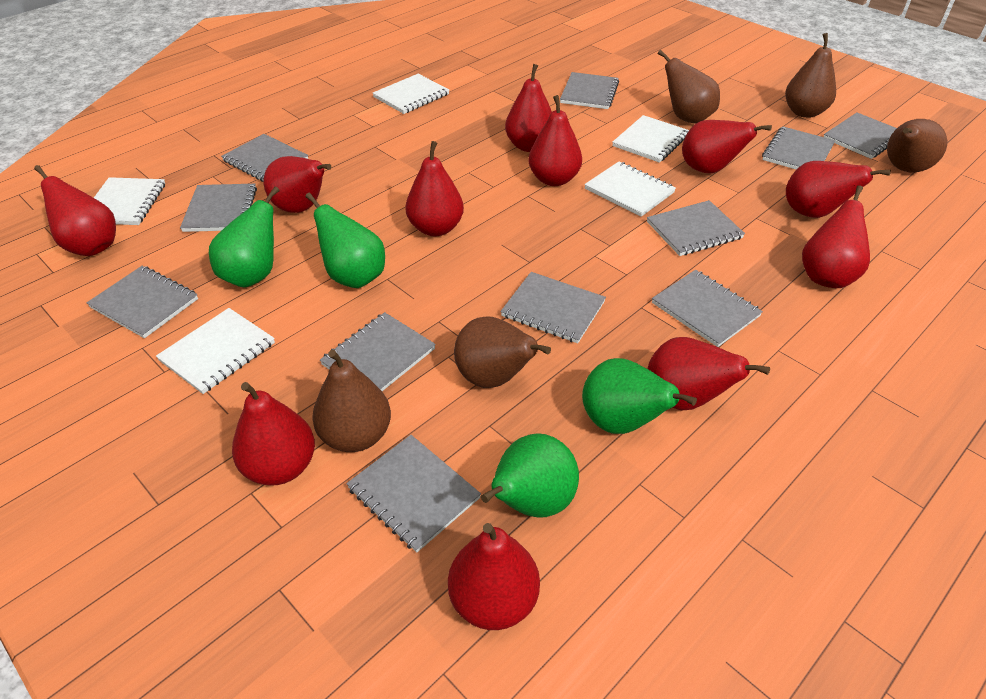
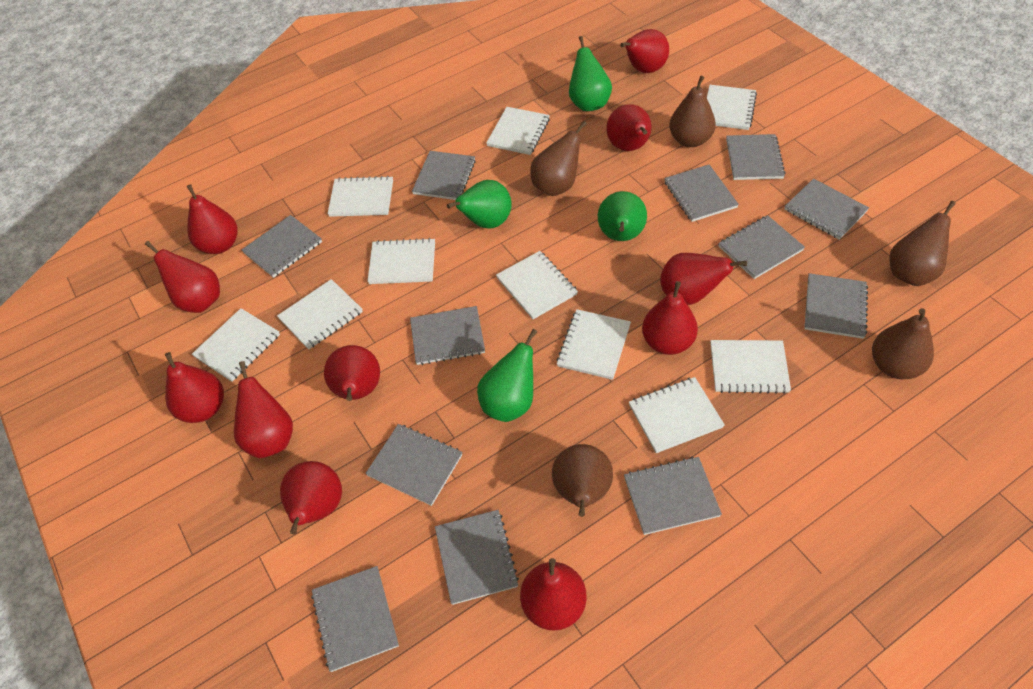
grey notebook: [86,266,198,338] [180,184,257,232] [221,134,308,182] [320,312,436,391] [346,435,481,552] [500,272,606,343] [560,72,619,109] [647,200,745,256] [652,270,763,347] [762,126,835,170] [824,112,897,159] = 11 -> [242,215,322,278] [311,566,399,672] [365,424,463,506] [410,306,485,365] [412,151,476,200] [435,510,519,605] [624,457,722,535] [664,164,739,222] [718,215,805,279] [726,134,785,180] [784,178,869,240] [804,273,868,339] = 12
white notebook: [94,177,165,225] [156,308,275,394] [373,74,449,114] [584,162,676,217] [612,115,689,163] = 5 -> [192,308,280,382] [277,279,363,350] [327,176,393,217] [367,238,435,284] [486,107,550,155] [496,251,578,319] [556,309,631,380] [629,377,725,453] [707,85,757,130] [710,340,791,394] = 10

